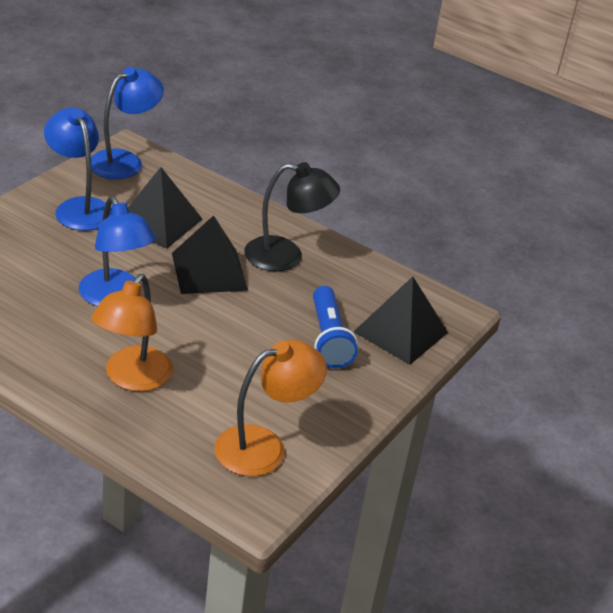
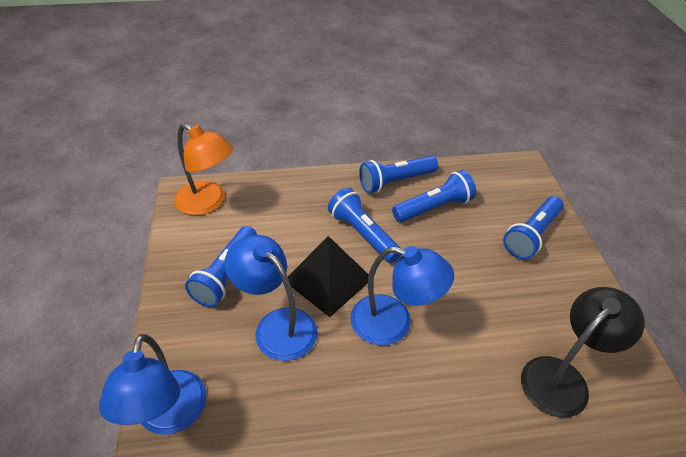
black pyramid: [128,167,202,249] [172,215,248,294] [353,276,448,365] = 3 -> [288,236,369,317] = 1
blue flashlight: [313,286,358,368] = 1 -> [185,226,257,307] [328,188,401,263] [359,156,438,193] [392,170,476,222] [503,196,564,259] = 5
orange lamp: [91,274,173,391] [215,340,327,476] = 2 -> [174,123,233,215] = 1

